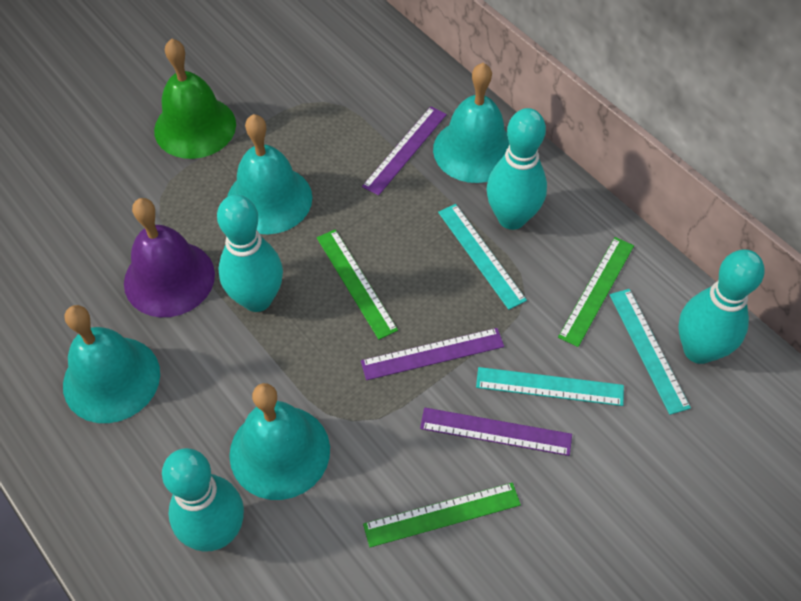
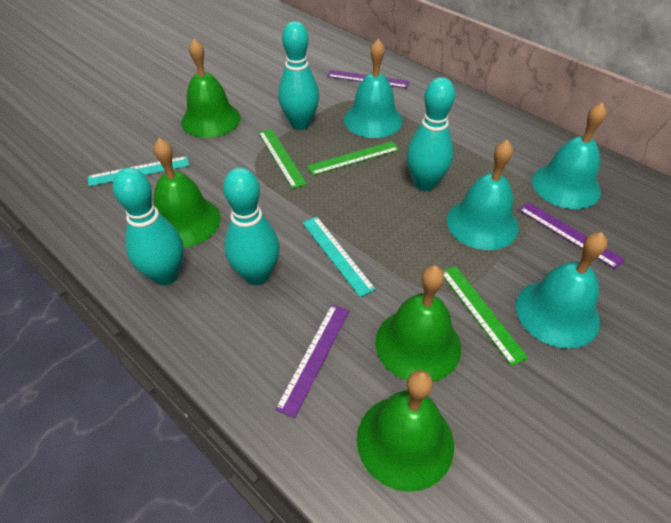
green bell: [154,38,236,159] = 1 -> [153,138,220,248] [181,39,241,138] [357,370,454,492] [375,265,461,382] = 4
purple bell: [124,198,215,317] = 1 -> none = 0
turquoise ruler: [438,204,527,310] [476,367,624,406] [609,289,691,415] = 3 -> [88,156,189,186] [303,217,376,297] = 2

